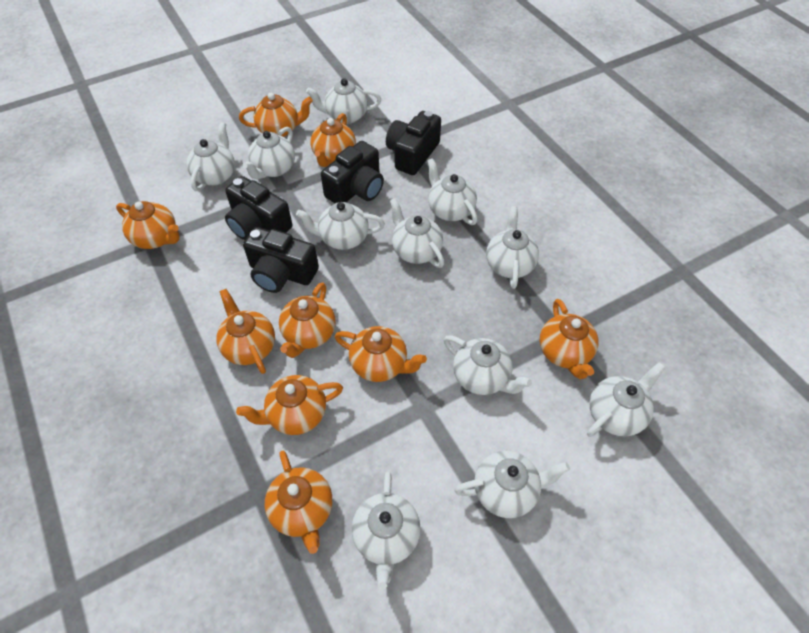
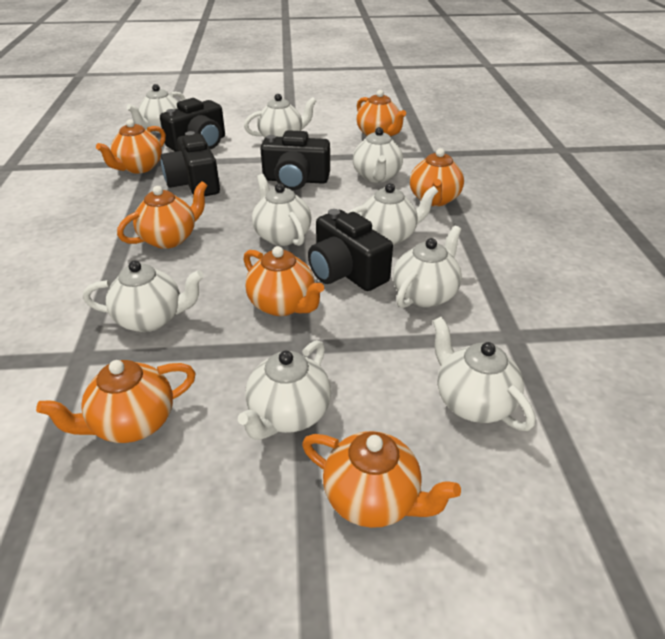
orange teapot: [116,201,180,249] [216,289,275,374] [236,375,343,435] [239,93,313,137] [264,450,332,554] [279,282,336,358] [310,113,356,167] [335,326,427,382] [540,299,598,379] = 9 -> [36,360,196,443] [96,119,166,173] [117,181,208,249] [243,246,324,316] [302,431,461,528] [357,90,406,136] [410,148,464,206] = 7
white teapot: [187,122,235,191] [243,127,295,179] [296,202,385,250] [306,78,381,124] [352,472,421,590] [390,198,444,268] [427,158,478,225] [444,336,532,395] [455,451,570,518] [486,206,539,289] [587,362,666,437] = 11 -> [83,260,204,332] [127,84,186,133] [238,340,331,440] [244,94,316,138] [252,174,311,246] [347,183,438,245] [353,127,403,183] [393,226,462,308] [433,317,535,431] = 9

